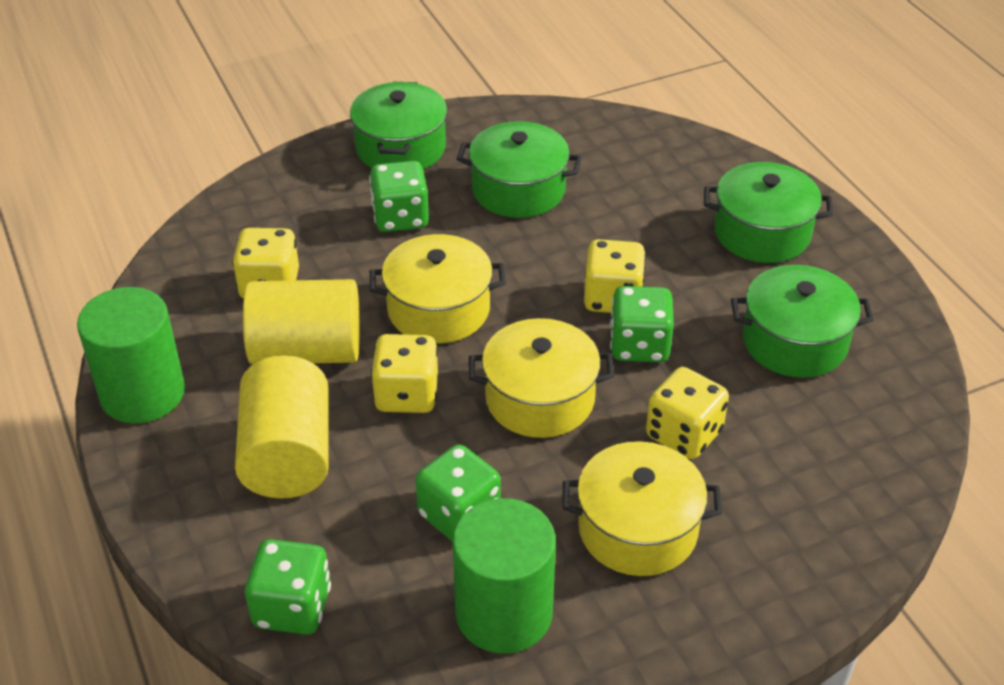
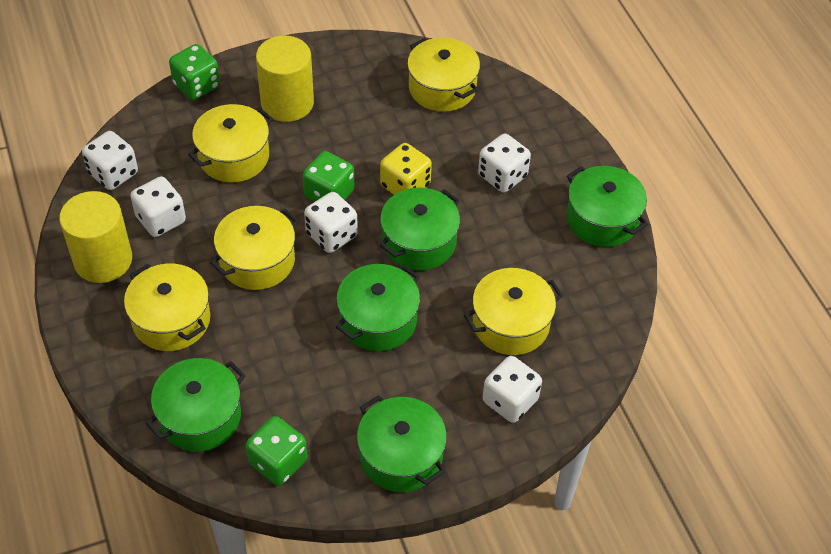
green cylinder: [77,287,185,424] [452,498,556,654] = 2 -> none = 0
green dice: [245,539,331,635] [369,161,429,232] [415,444,501,541] [610,286,674,363] = 4 -> [169,44,220,100] [246,416,307,486] [303,151,354,202] = 3
green pot: [350,82,447,169] [457,121,582,218] [704,162,833,263] [731,265,874,378] = 4 -> [146,358,246,452] [336,264,420,351] [357,395,447,492] [380,187,460,270] [566,166,648,247] = 5
white dice: none = 0 -> [82,131,138,190] [130,176,186,237] [304,192,358,253] [478,134,531,193] [483,356,542,423] = 5
yellow dice: [232,228,299,298] [371,334,438,413] [584,239,646,313] [646,367,729,459] = 4 -> [380,143,432,195] = 1
yellow pot: [370,234,506,344] [469,318,614,438] [562,441,722,576] = 3 -> [124,264,210,351] [188,104,273,183] [210,206,299,290] [407,38,480,112] [464,268,563,355] = 5

